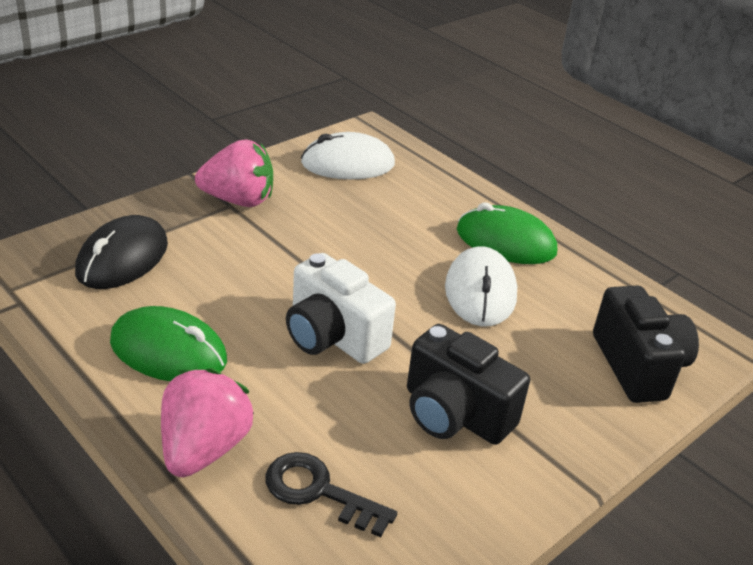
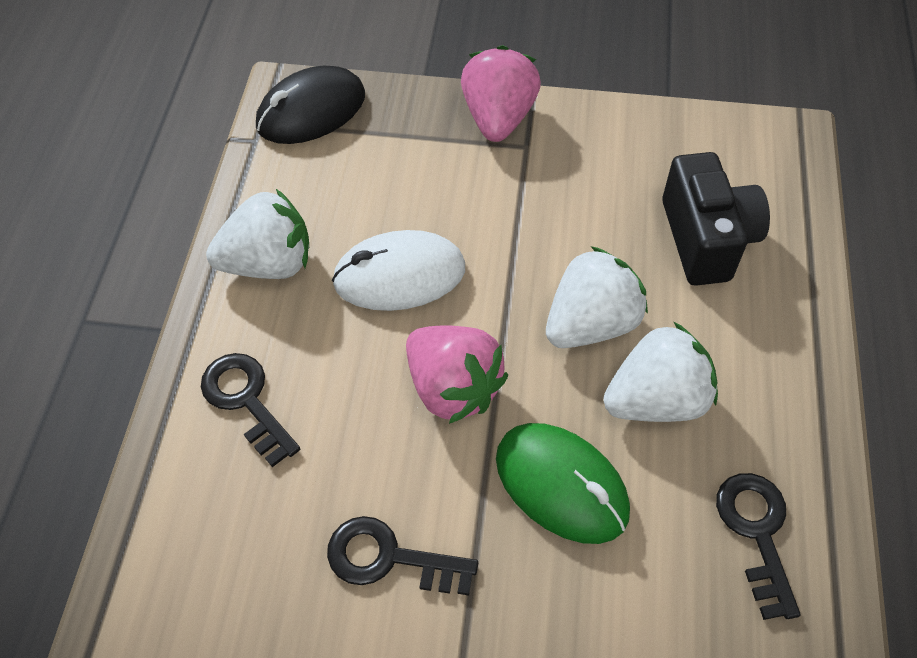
black camera: [407,324,530,445] [593,286,699,403] = 2 -> [662,152,770,286] = 1
black key: [265,452,397,537] = 1 -> [201,353,300,467] [327,516,478,595] [716,473,801,620] = 3
green mouse: [110,306,227,381] [457,202,557,264] = 2 -> [496,423,630,544] = 1
white camera: [286,253,396,364] = 1 -> none = 0
white mouse: [301,132,395,180] [445,246,517,327] = 2 -> [332,230,465,311] = 1
white strawberry: none = 0 -> [206,189,309,279] [546,246,648,348] [603,322,718,422] = 3

